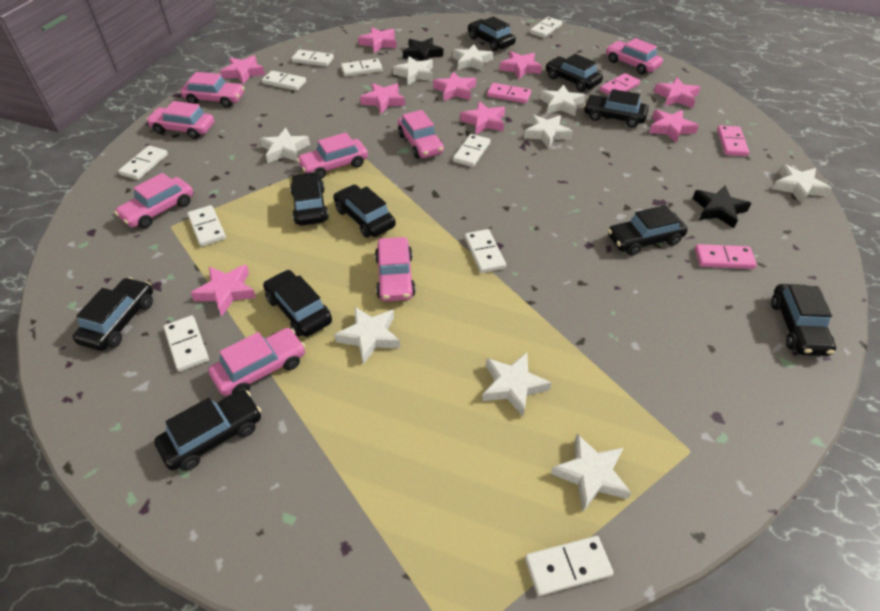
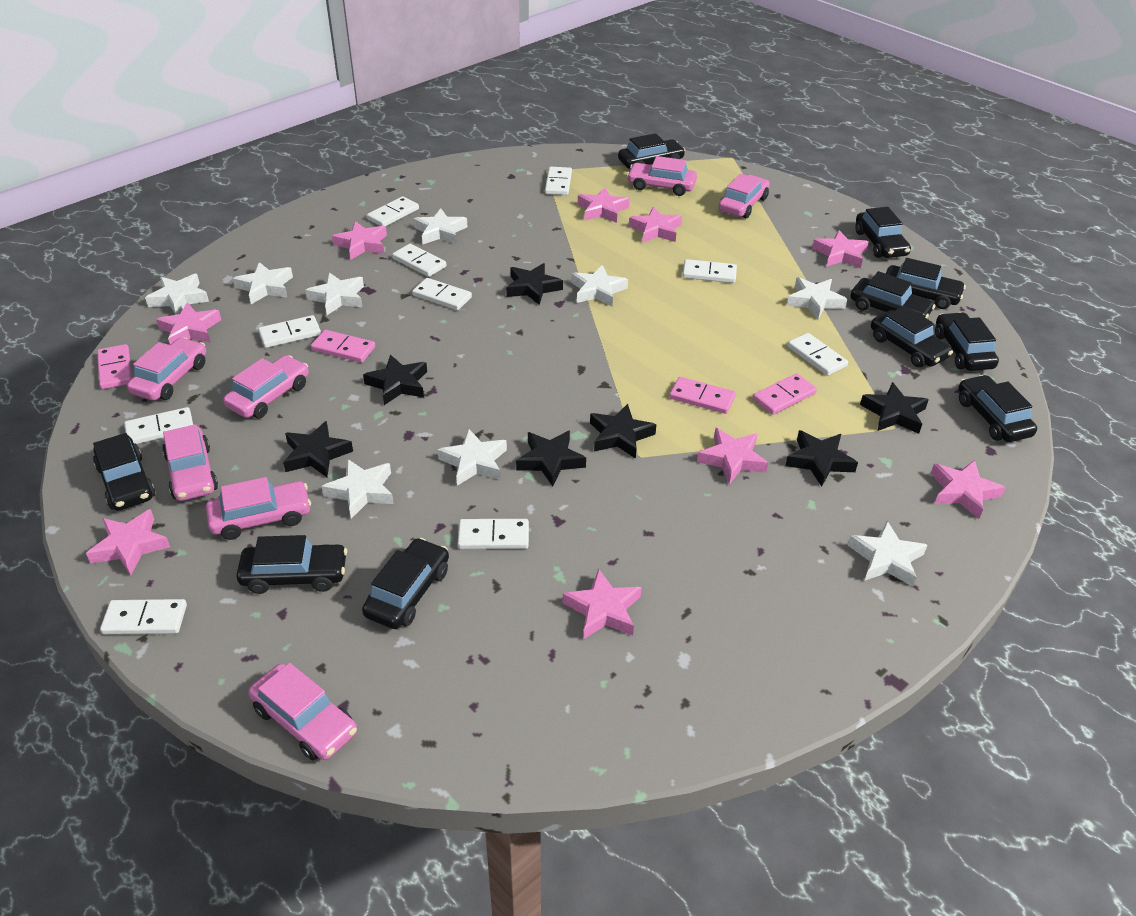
black star: [403,38,443,61] [692,185,751,228] = 2 -> [283,421,353,477] [363,355,427,405] [506,263,563,305] [516,431,586,487] [590,404,656,459] [785,430,858,487] [860,382,929,434] = 7
pink car: [115,173,193,228] [146,101,214,139] [181,72,245,108] [209,328,306,396] [297,132,368,179] [375,237,416,302] [398,110,444,159] [606,38,663,75] = 8 -> [127,337,206,401] [162,424,218,501] [206,477,311,540] [223,355,309,418] [248,663,357,760] [627,156,697,196] [718,174,770,218] = 7

